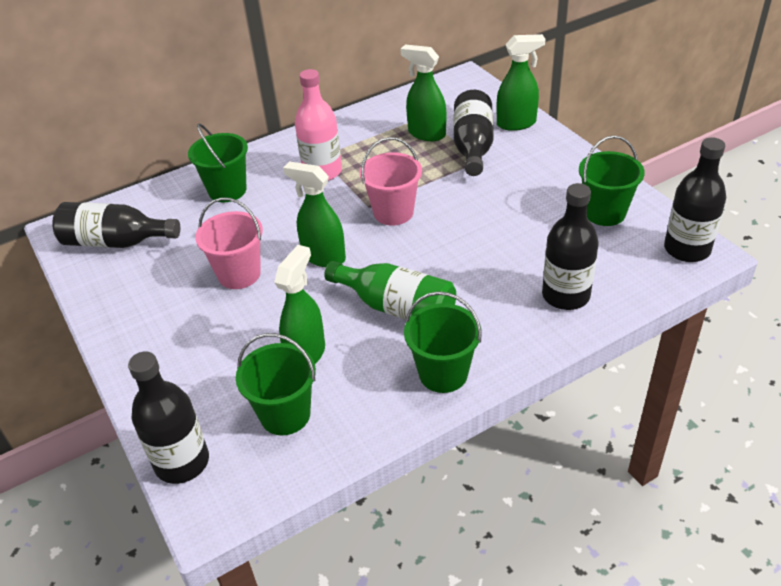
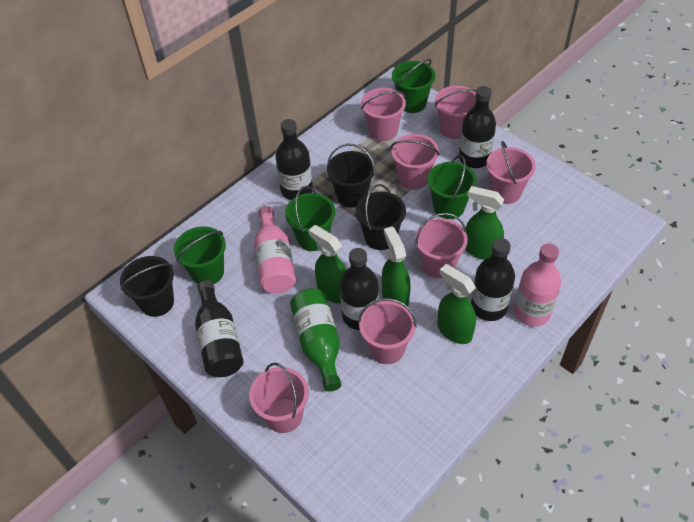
black bucket: none = 0 -> [120,256,174,317] [327,144,375,208] [355,184,406,250] = 3
pink bottle: [295,69,342,181] = 1 -> [254,206,296,294] [514,243,561,327] = 2
pink bucket: [195,198,263,289] [360,137,422,226] = 2 -> [249,362,309,433] [358,298,417,364] [361,88,406,141] [391,134,440,190] [415,213,468,278] [435,86,476,139] [486,141,536,204] = 7

